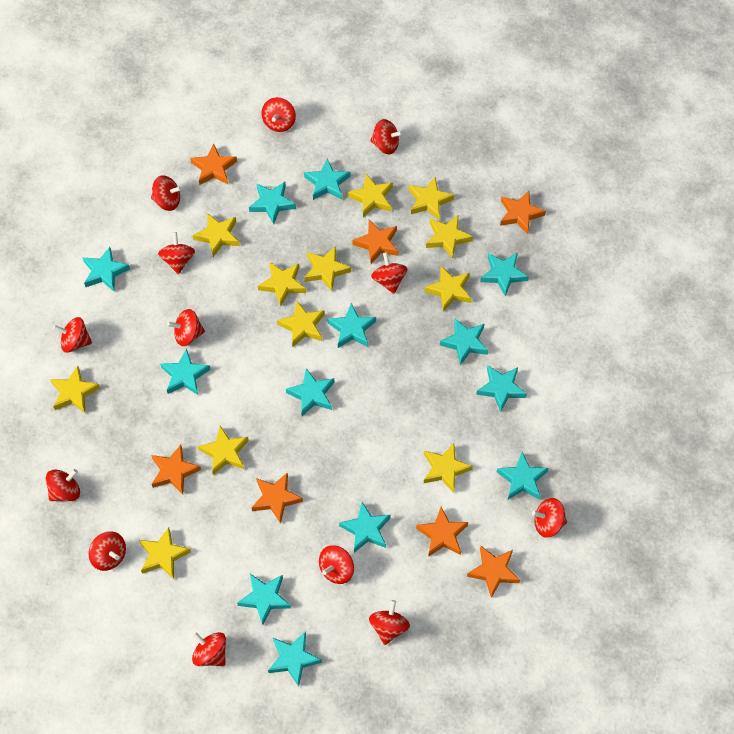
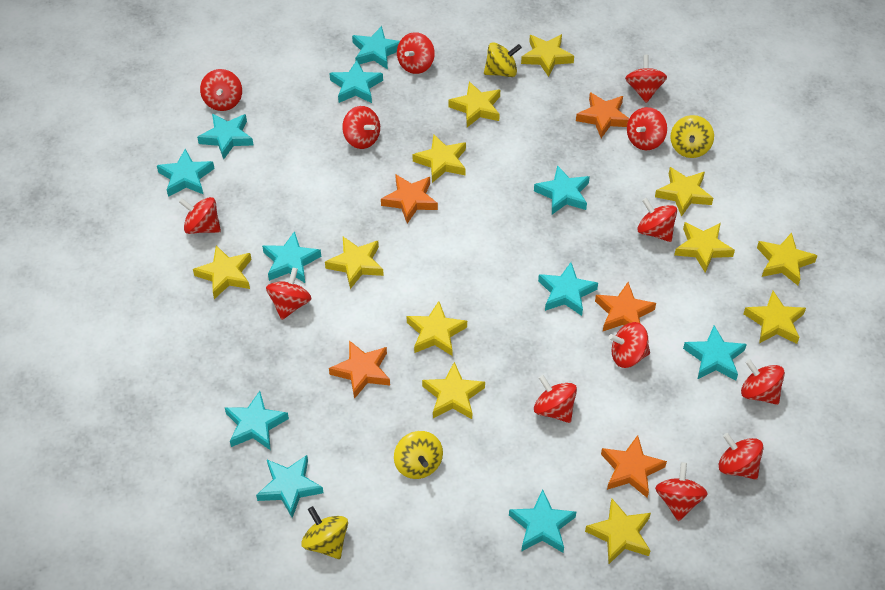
orange star: [151,445,201,494] [190,143,237,185] [252,472,303,523] [352,220,398,264] [416,507,468,557] [467,546,520,598] [500,191,546,235] = 7 -> [329,340,390,399] [381,174,438,223] [576,92,629,138] [595,282,656,331] [601,435,667,498] = 5
turquoise star: [82,247,130,292] [160,349,211,395] [237,574,291,625] [249,182,296,224] [268,632,322,686] [286,368,334,416] [304,159,351,200] [327,303,376,348] [339,502,391,553] [440,319,488,365] [476,365,527,412] [480,252,529,296] [497,452,548,500] = 13 -> [157,149,215,197] [197,113,254,159] [224,391,289,450] [256,455,324,518] [262,231,321,283] [329,60,383,103] [352,26,400,69] [509,489,576,553] [534,165,590,214] [538,262,598,316] [683,325,747,380] = 11
yellow spinning top: none = 0 -> [301,506,348,559] [394,431,443,479] [484,42,522,77] [670,115,714,158] = 4

